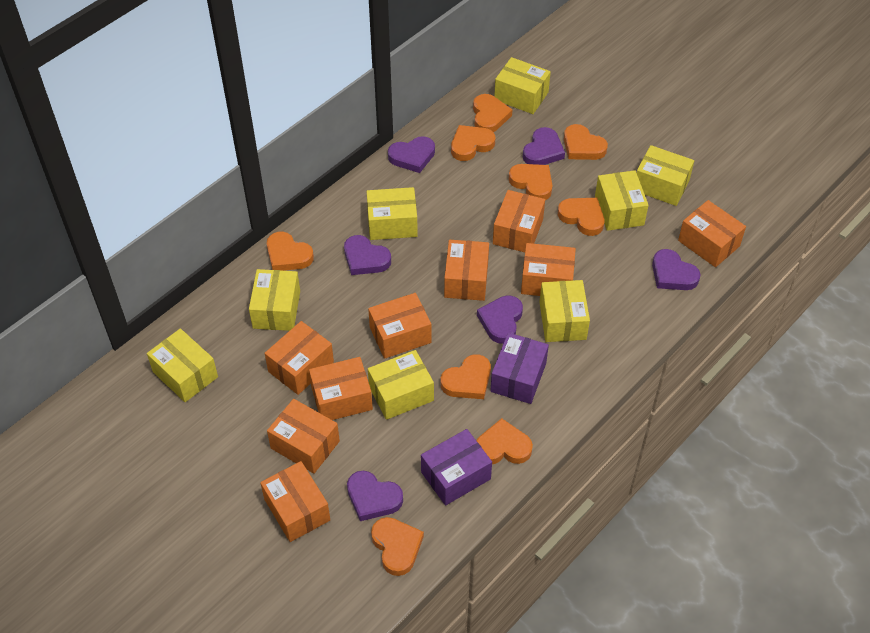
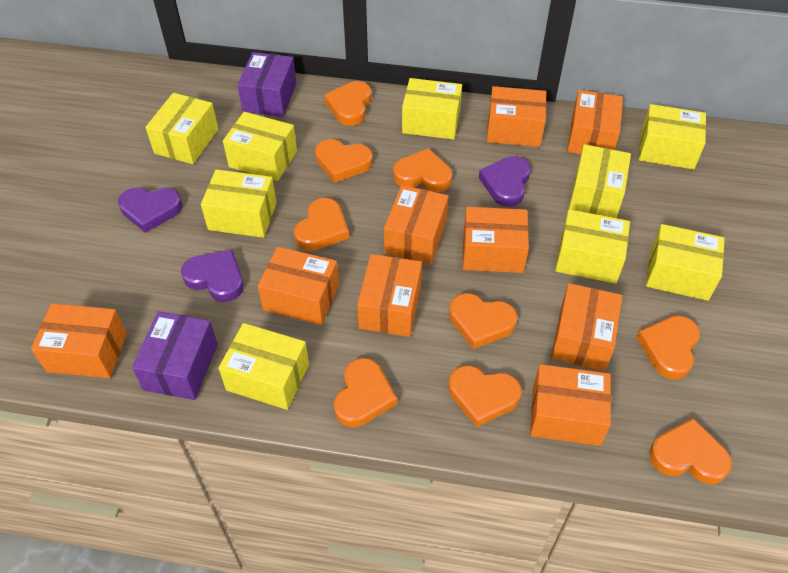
purple heart: [344,235,391,275] [347,471,403,521] [388,136,435,173] [477,295,523,344] [523,127,565,165] [652,249,700,290] = 6 -> [118,187,182,233] [181,250,244,302] [479,156,531,207] = 3
yellow box: [147,328,218,402] [249,269,300,331] [367,187,418,240] [368,350,434,420] [494,57,551,114] [539,280,590,342] [595,170,649,231] [637,145,694,206] = 8 -> [145,93,218,164] [201,169,277,238] [218,323,309,410] [223,112,297,181] [402,78,462,140] [555,209,630,284] [569,144,631,218] [639,104,706,169] [646,224,725,301] = 9

